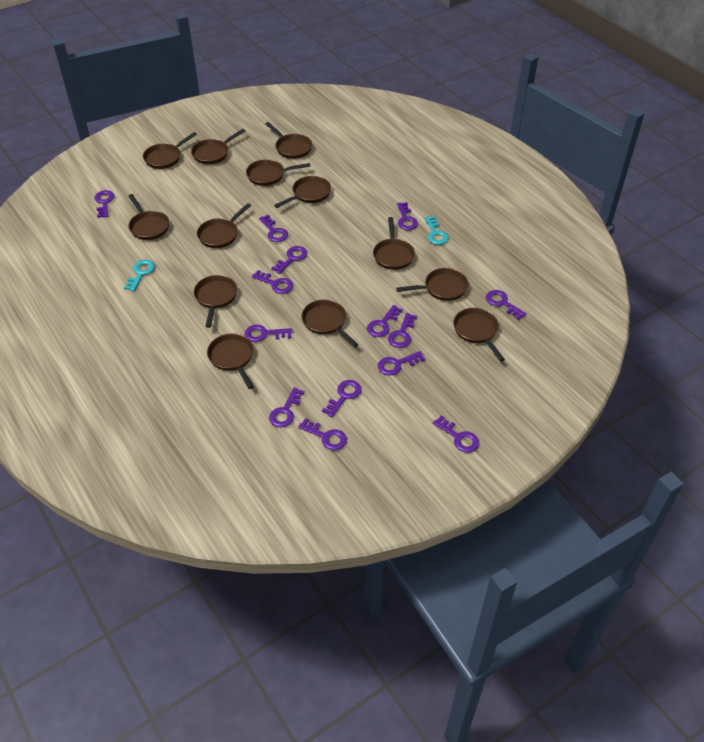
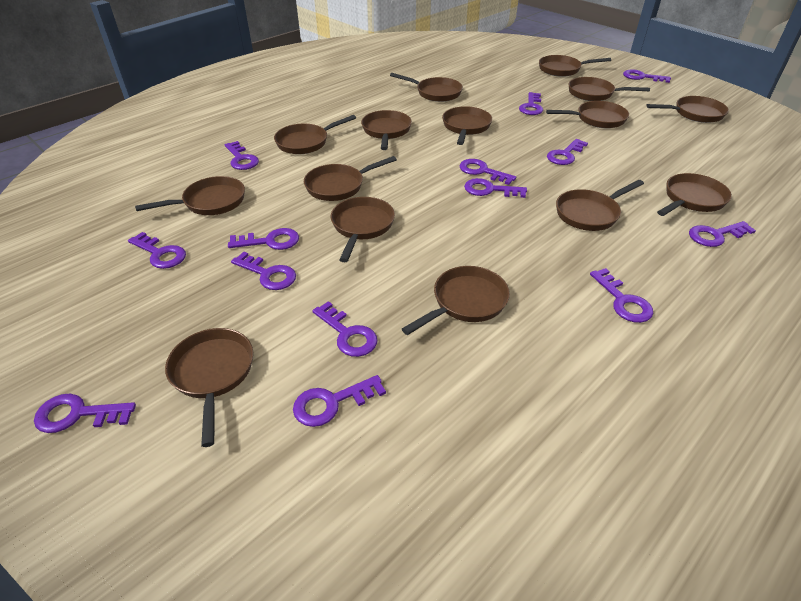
brown pan: [129,194,169,240] [143,132,197,169] [191,129,245,164] [194,275,237,328] [197,203,251,248] [207,333,254,389] [246,159,311,186] [265,122,312,159] [274,176,331,208] [302,300,359,347] [373,217,415,270] [396,268,469,301] [453,308,505,362] = 13 -> [135,176,245,215] [165,328,253,447] [274,115,356,154] [304,156,397,201] [331,197,395,262] [361,110,412,150] [390,73,463,102] [402,266,510,335] [442,106,492,145] [539,55,611,77] [546,101,629,128] [556,180,644,231] [569,77,650,101] [646,96,729,123] [657,173,732,216] = 15
turquoise key: [124,260,155,291] [425,216,448,245] = 2 -> none = 0

